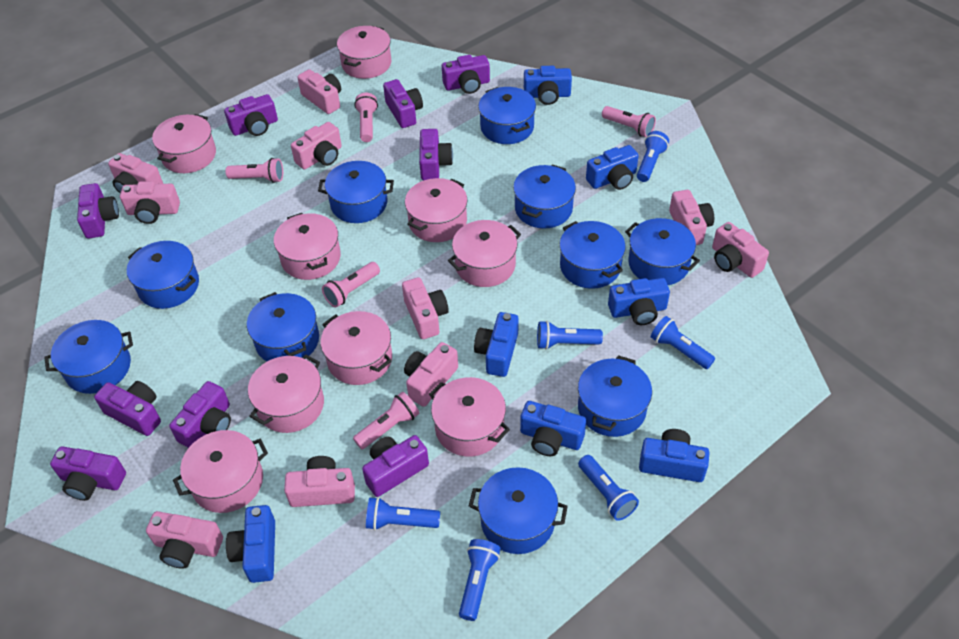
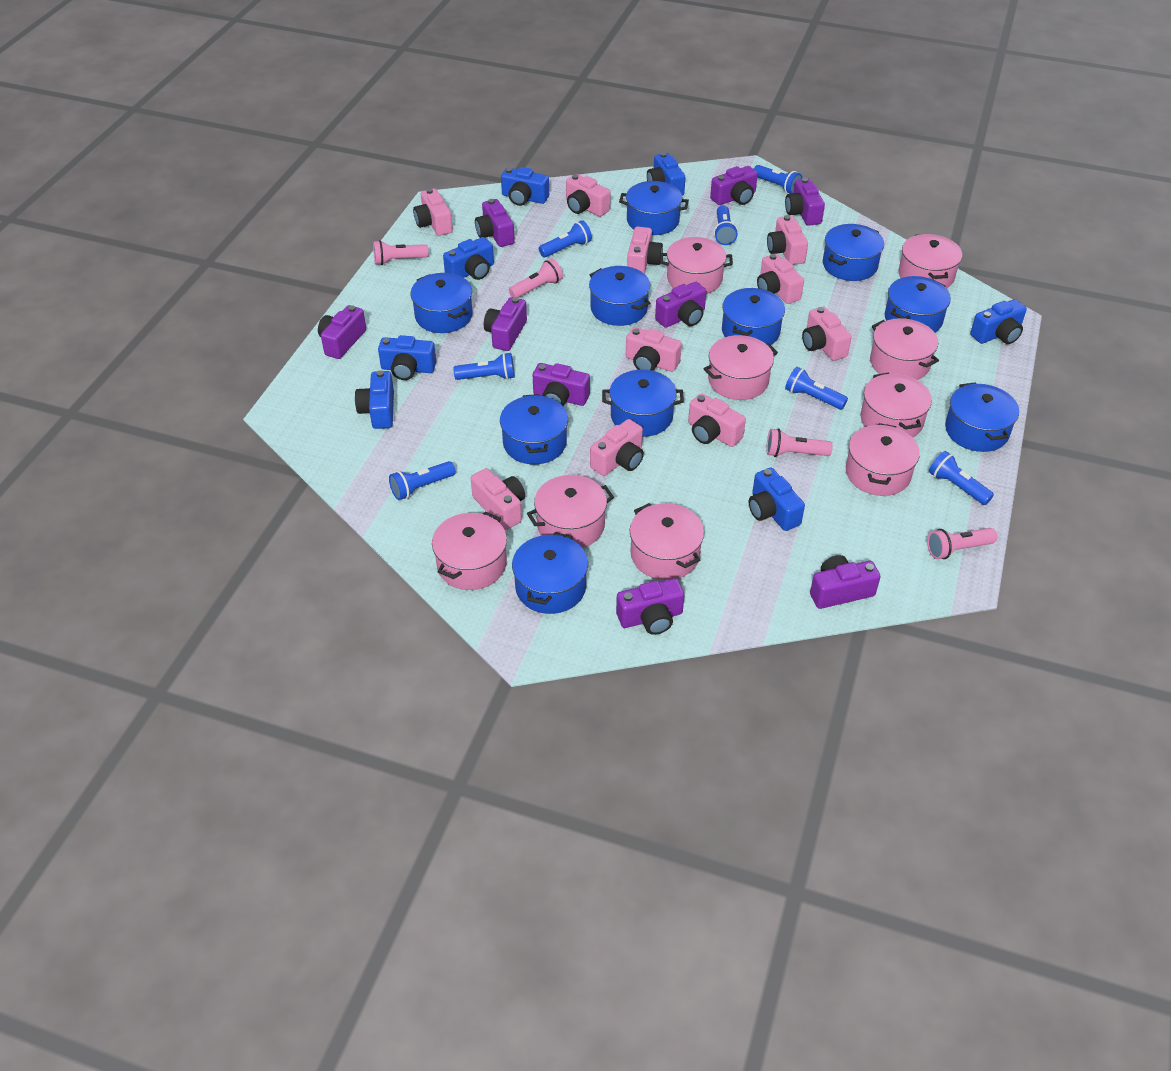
blue flashlight: [366,497,440,530] [459,539,501,621] [537,321,603,350] [578,455,639,521] [637,131,669,182] [651,316,715,369] = 6 -> [389,461,456,500] [453,353,515,380] [539,220,592,257] [714,205,738,245] [754,165,802,194] [785,367,848,410] [929,451,994,505] = 7
pink flashlight: [225,158,283,183] [322,262,380,307] [353,392,419,449] [354,93,378,142] [602,106,656,137] = 5 -> [373,240,429,265] [509,259,563,298] [766,428,833,457] [927,528,998,559] = 4

